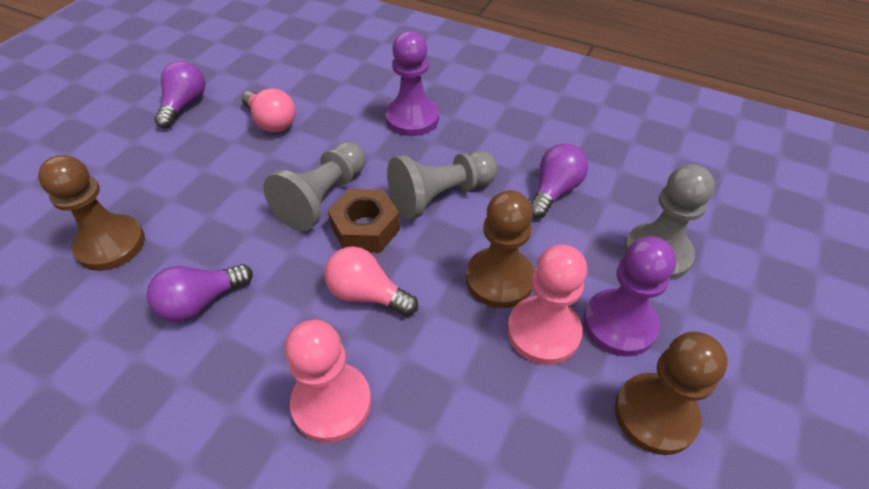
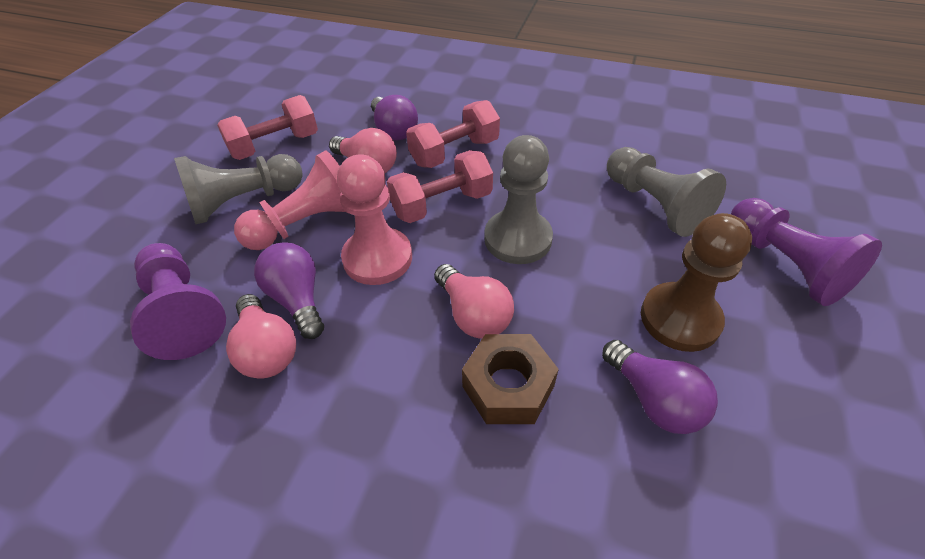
brown pawn: [38,155,145,271] [466,190,534,308] [615,331,728,455] = 3 -> [641,213,752,352] = 1
pink dumbbell: none = 0 -> [217,95,318,160] [387,150,493,223] [406,100,500,168] = 3
pink light bulb: [241,88,296,133] [324,247,418,316] = 2 -> [226,294,296,378] [329,128,397,173] [434,264,514,339] = 3

